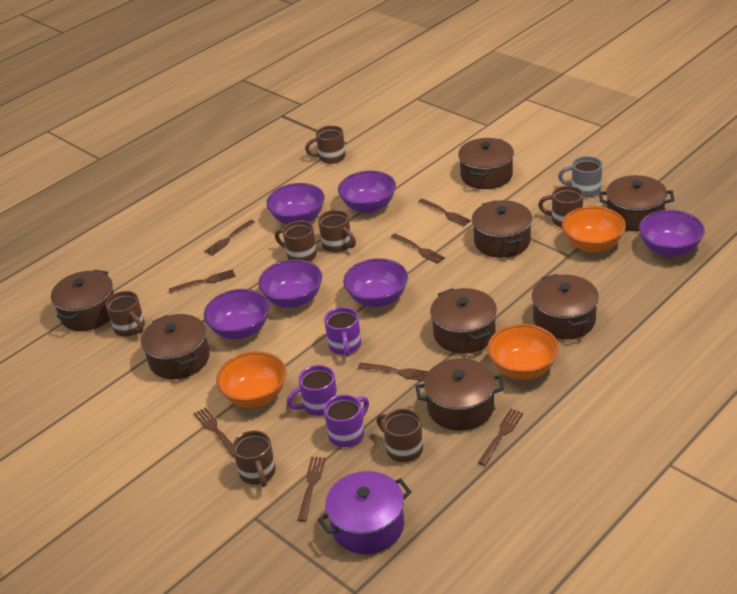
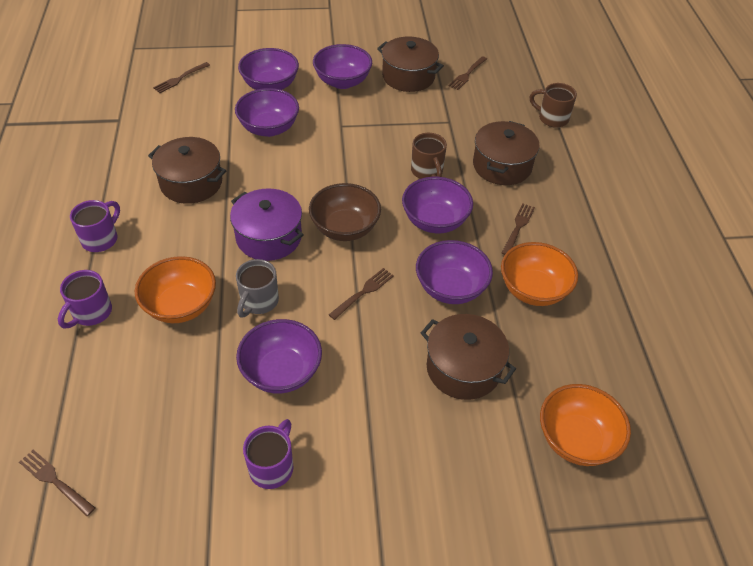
brown bowl: none = 0 -> [309,183,381,241] = 1
brown fork: [169,269,236,293] [193,407,234,457] [204,220,255,256] [298,457,326,522] [358,363,429,381] [391,233,445,264] [418,198,471,227] [478,409,524,466] = 8 -> [19,450,95,516] [153,62,210,93] [329,268,394,320] [448,56,487,90] [502,203,535,255] = 5
brown mug: [105,291,145,337] [232,430,276,487] [275,220,317,261] [305,125,346,164] [318,210,356,253] [376,408,423,462] [538,186,583,228] = 7 -> [411,133,447,179] [530,83,577,128] = 2
brown pot: [51,270,114,331] [141,314,210,379] [416,358,504,431] [430,288,497,353] [458,138,514,189] [472,200,532,258] [532,274,599,339] [599,175,674,231] = 8 -> [148,137,227,204] [377,37,444,92] [421,314,516,400] [473,121,540,185] = 4

